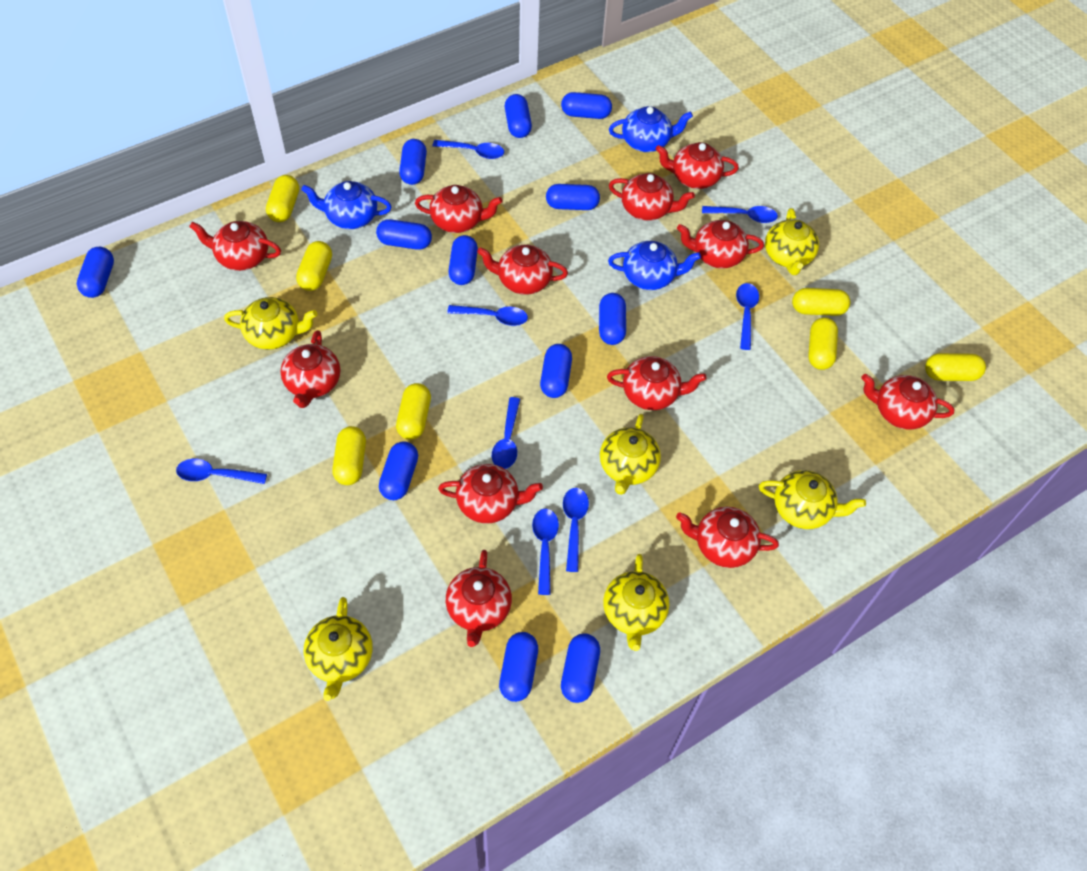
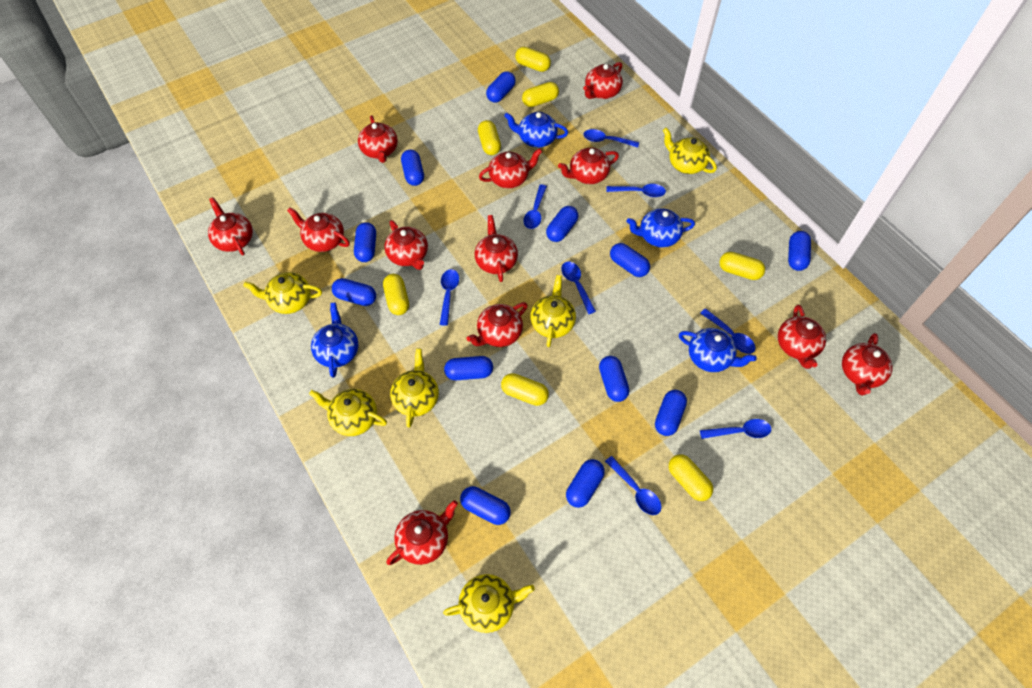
blue teapot: [301,181,392,229] [608,241,701,290] [609,106,693,152] = 3 -> [311,303,359,378] [504,112,568,148] [626,208,695,247] [679,328,757,372] = 4

